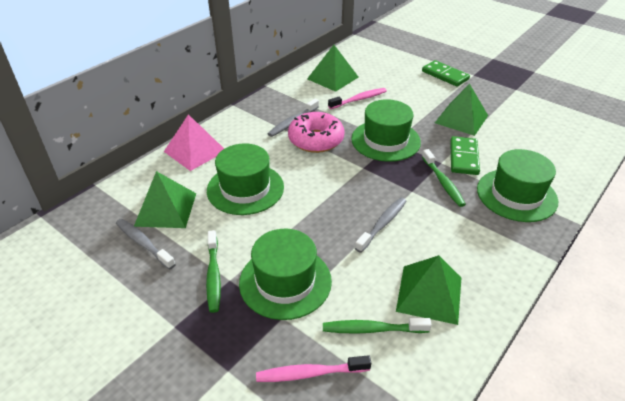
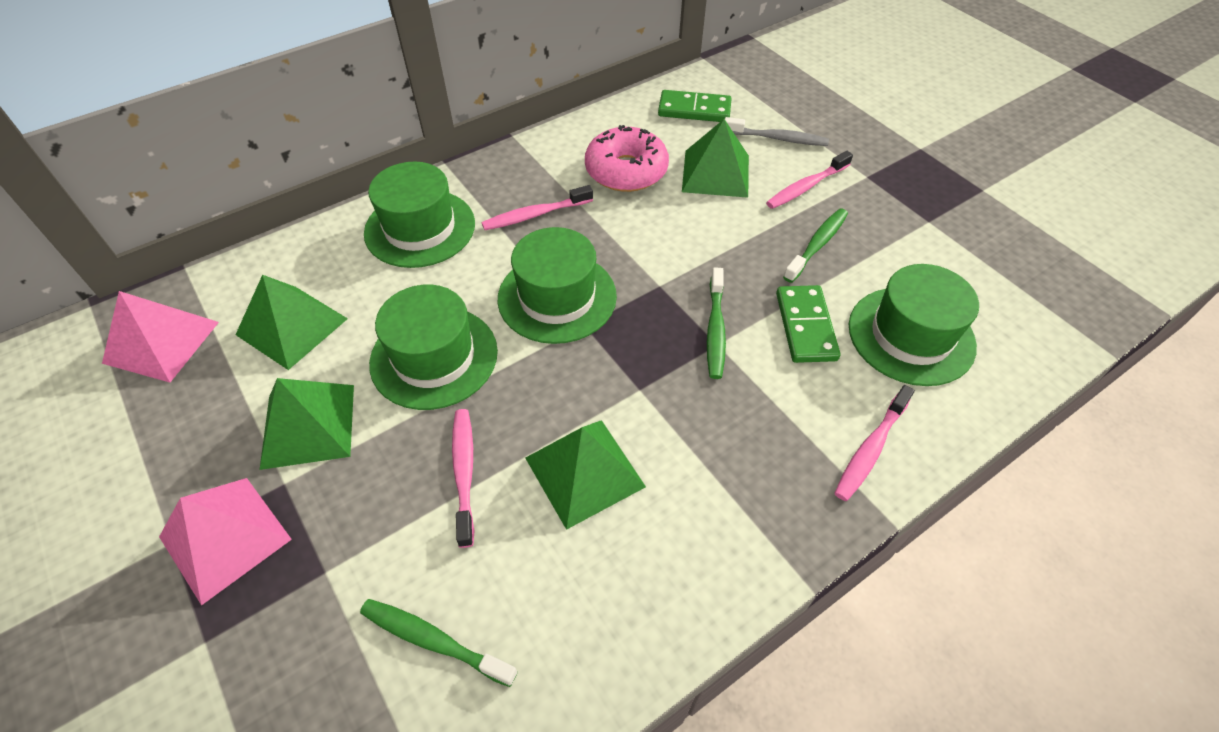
grey toothbrush: [116,218,176,270] [268,99,319,137] [355,197,406,253] = 3 -> [725,117,829,146] = 1
pink pyramid: [164,114,224,171] = 1 -> [102,291,219,382] [159,478,292,606] = 2
pink toothbrush: [256,355,371,382] [328,88,387,109] = 2 -> [452,409,474,548] [482,185,593,230] [766,151,853,209] [835,385,915,501] = 4

